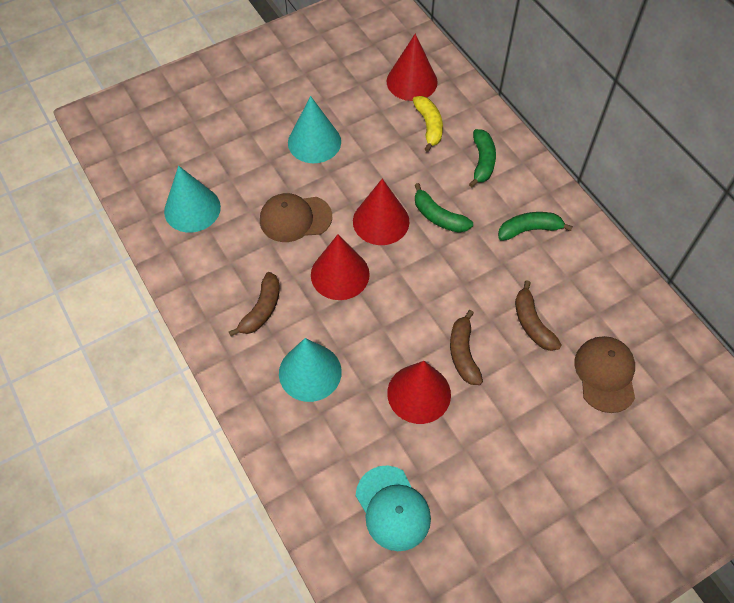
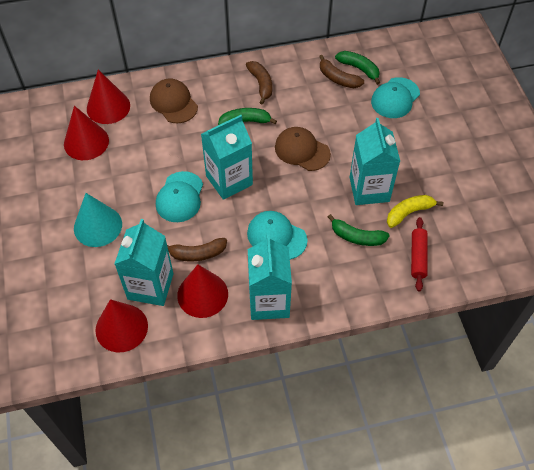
red rolling pin: none = 0 -> [411,217,428,292] = 1
turquoise cap: [356,465,431,551] = 1 -> [156,171,203,222] [247,211,307,260] [371,77,420,118] = 3
turquoise carton: none = 0 -> [114,219,173,306] [201,115,253,200] [248,235,292,320] [349,118,400,205] = 4
turquoise cone: [164,166,221,232] [279,338,342,402] [288,96,341,163] = 3 -> [74,193,122,247] = 1

